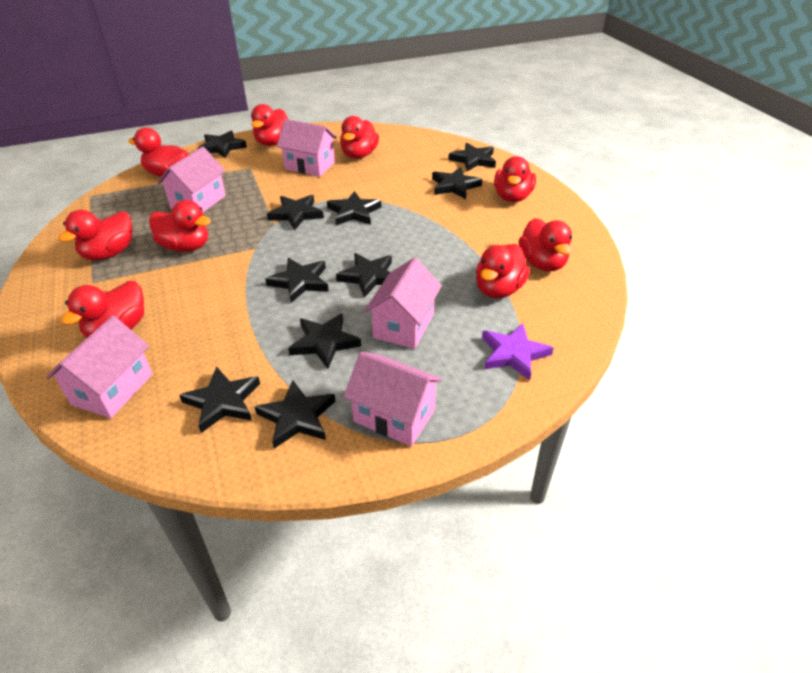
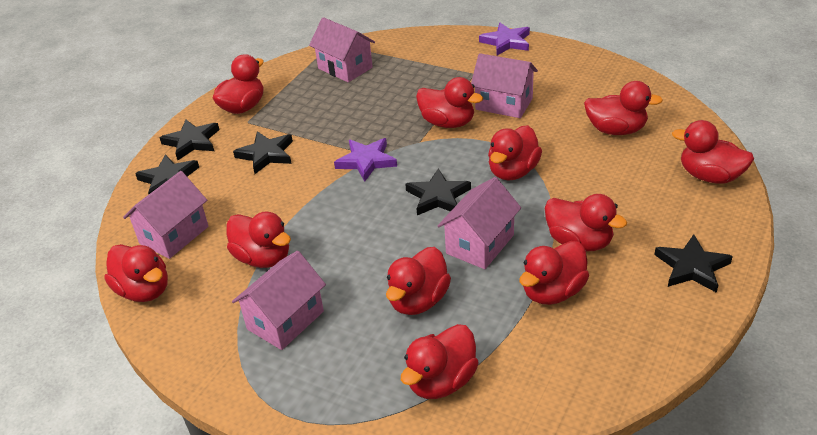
black star: [179,366,260,433] [198,131,247,158] [255,380,336,449] [265,258,329,303] [267,195,324,230] [288,313,361,369] [327,191,381,225] [336,253,392,298] [432,167,482,199] [448,143,496,171] = 10 -> [135,154,199,194] [160,120,220,160] [233,131,293,174] [405,168,471,215] [654,234,733,293] = 5
purple star: [482,323,553,381] = 1 -> [334,138,397,182] [479,23,530,55] = 2
red duck: [58,210,132,260] [61,281,144,338] [128,127,188,177] [149,200,211,252] [251,104,289,146] [340,116,379,159] [476,244,530,298] [494,156,536,202] [518,218,572,271] = 9 -> [104,244,168,302] [213,54,264,114] [227,211,291,268] [386,247,451,315] [401,324,479,399] [416,77,483,128] [488,125,542,181] [519,241,589,305] [545,194,627,251] [584,81,663,135] [672,120,754,184] = 11

